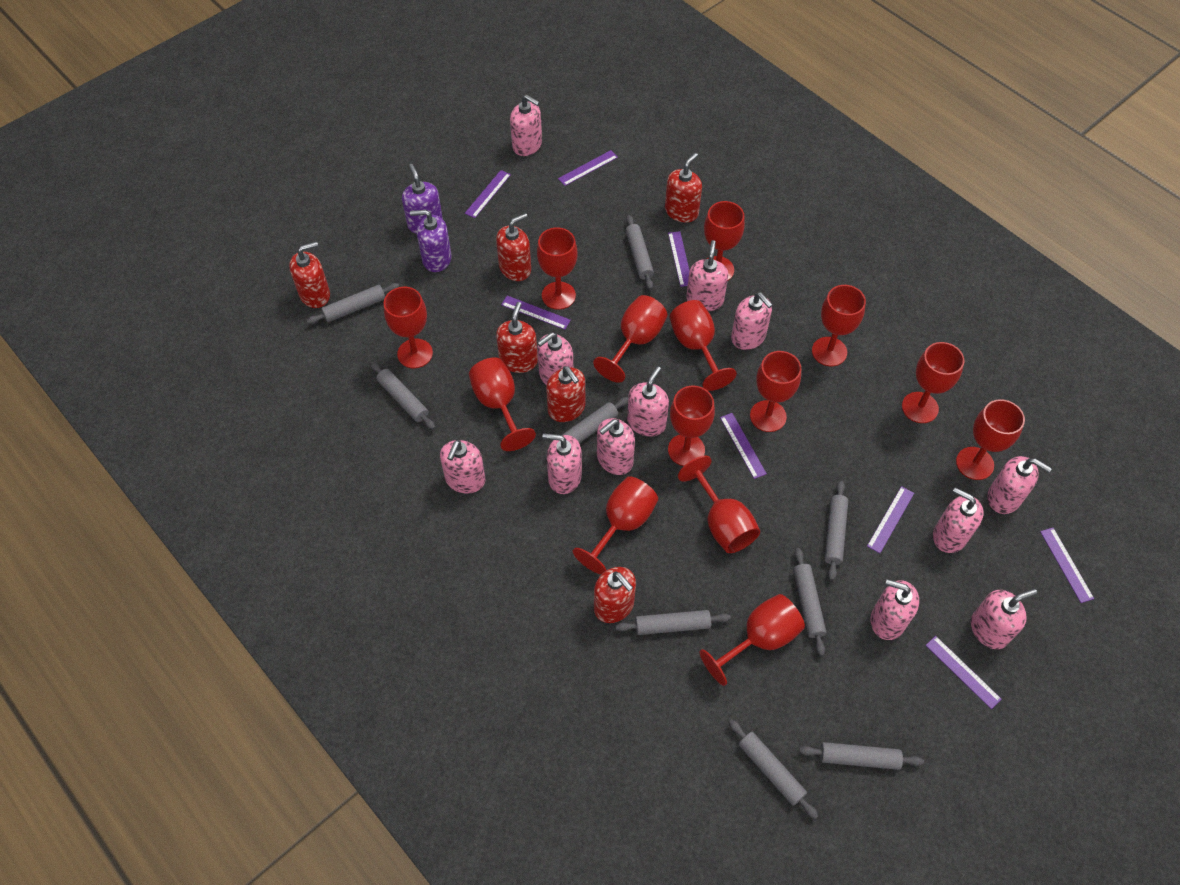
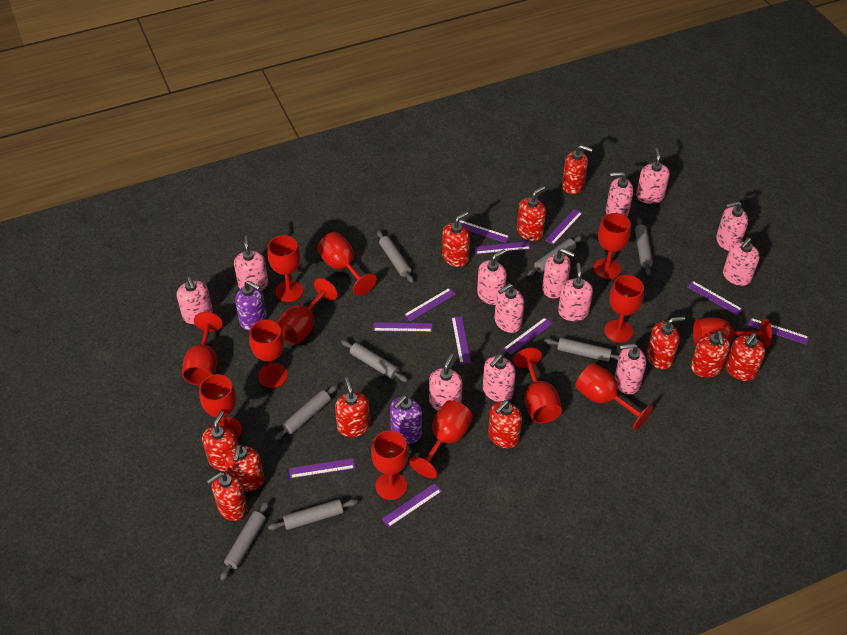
grey rolling pin: [307,283,400,324] [370,362,435,430] [546,397,628,457] [615,610,731,635] [625,215,654,290] [728,719,818,819] [793,548,826,656] [799,742,924,770] [824,481,848,581] = 9 -> [220,501,269,581] [268,499,358,530] [274,384,338,441] [341,340,408,382] [377,230,414,283] [527,236,582,276] [544,337,619,362] [635,218,653,276] = 8
pink soap dispenser: [440,440,485,494] [510,95,542,156] [537,332,573,385] [543,433,582,494] [597,418,635,475] [627,366,669,437] [686,240,728,311] [731,292,772,350] [871,579,919,640] [933,488,984,553] [971,589,1037,649] [987,456,1052,514] = 12 -> [177,277,213,324] [234,235,268,290] [429,354,462,411] [477,249,507,305] [483,354,516,402] [495,283,524,333] [542,248,575,298] [558,263,593,321] [606,172,633,217] [615,343,646,395] [636,148,670,204] [716,201,748,251] [723,237,760,286] = 13
purple ruler: [465,170,511,218] [501,296,571,330] [558,150,618,186] [668,231,690,287] [720,413,767,479] [867,486,914,553] [926,636,1002,709] [1040,528,1094,603] = 8 -> [289,458,355,479] [373,322,432,332] [382,483,442,527] [404,288,456,321] [451,316,471,364] [459,220,510,243] [475,241,531,254] [503,318,553,355] [545,209,582,245] [687,281,743,315] [748,318,809,345] = 11
red goblet: [384,287,433,368] [469,357,536,451] [537,227,577,310] [573,476,658,574] [593,295,667,383] [668,386,715,466] [669,300,737,391] [678,456,760,553] [699,594,805,686] [704,201,745,280] [750,351,801,432] [812,285,866,366] [902,342,964,423] [956,399,1025,480] = 14 -> [182,312,223,385] [199,374,242,439] [249,320,288,388] [268,235,303,302] [277,278,338,345] [317,232,377,296] [371,430,409,500] [409,400,473,478] [513,348,562,423] [575,363,653,430] [594,213,631,279] [604,275,644,343] [693,318,772,347] = 13
red soap dispenser: [289,241,330,308] [496,213,531,281] [496,302,538,373] [546,366,585,422] [594,567,636,623] [665,153,702,223] = 6 -> [202,411,238,471] [207,471,247,521] [225,444,264,491] [335,377,370,437] [442,211,470,267] [488,400,522,448] [517,186,546,241] [562,145,593,194] [647,316,685,369] [691,330,730,377] [725,333,765,381] = 11

